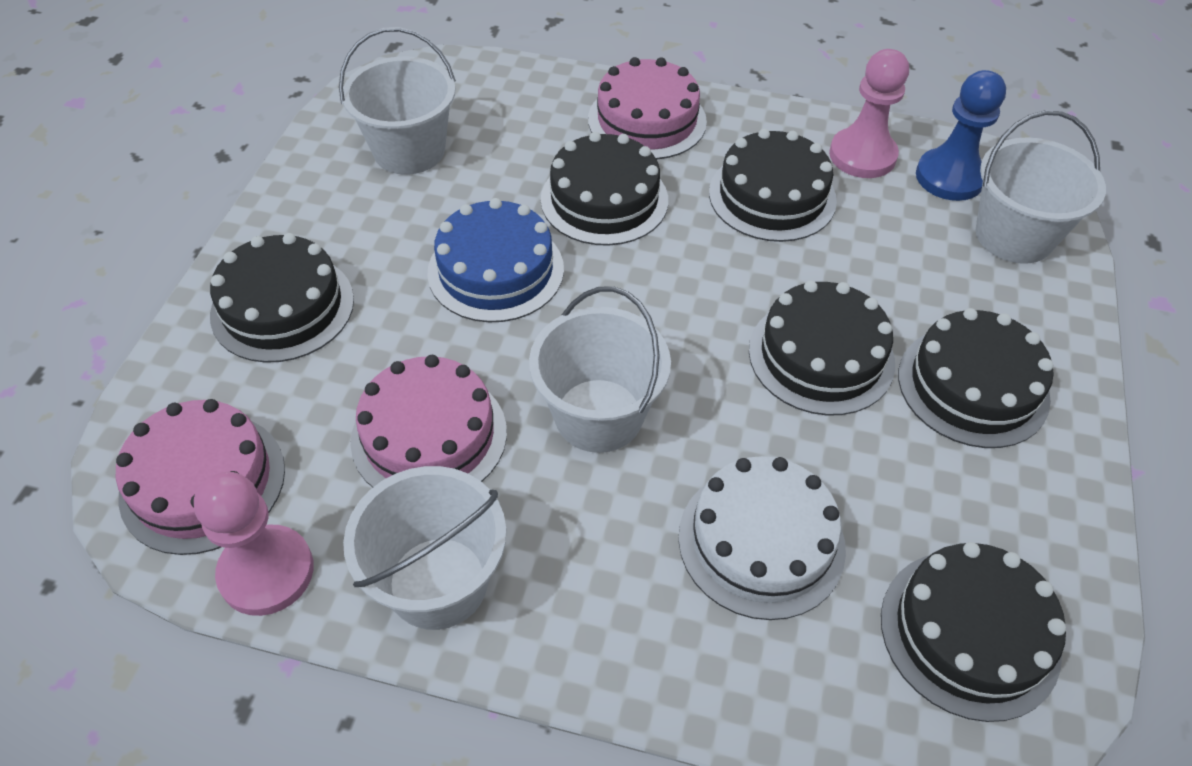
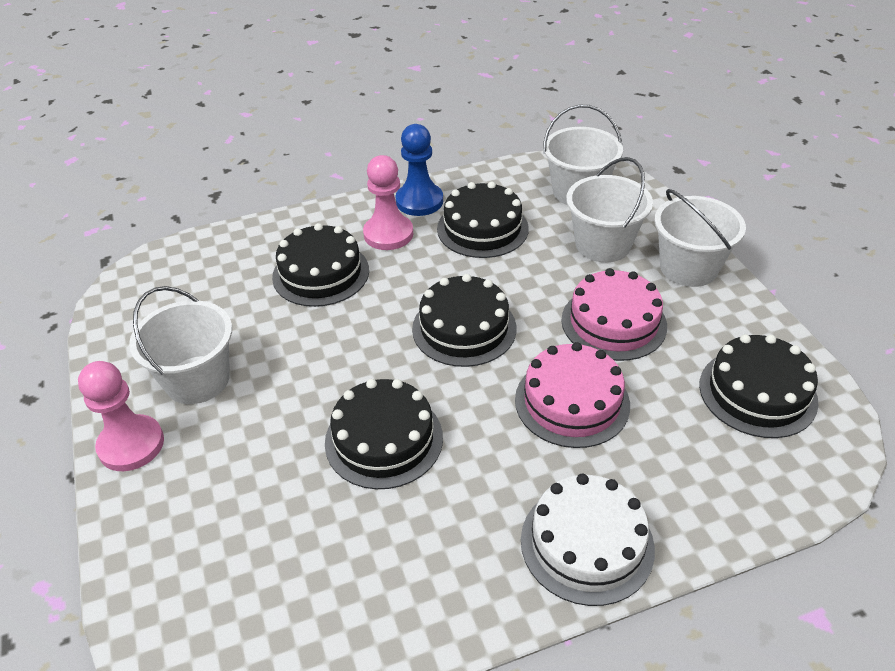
black cake: [210,233,354,363] [541,132,668,246] [709,129,837,242] [749,280,895,416] [881,542,1066,722] [898,308,1054,448] = 6 -> [272,223,369,307] [325,379,443,489] [412,274,516,367] [437,182,529,258] [699,334,818,438] = 5
blue cake: [427,198,564,323] = 1 -> none = 0
pink cake: [116,399,285,555] [351,355,507,487] [588,57,707,160] = 3 -> [515,342,630,448] [561,268,667,361] = 2

